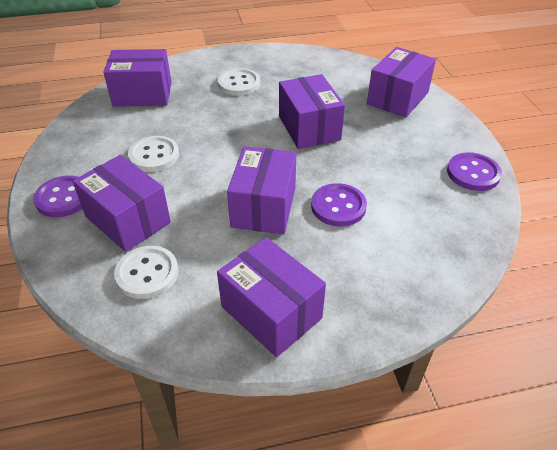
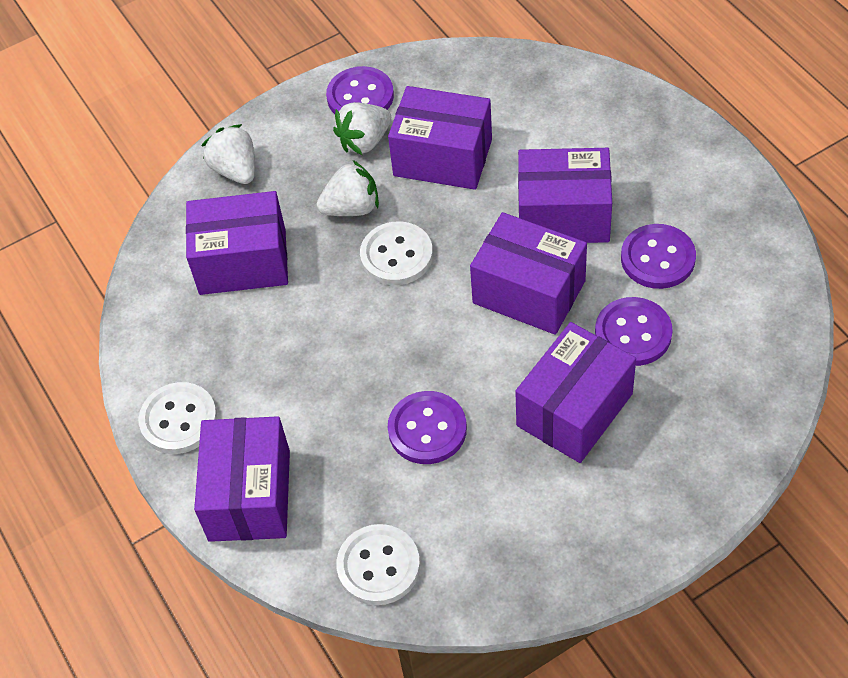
purple button: [33,175,82,217] [311,183,367,226] [447,152,502,191] = 3 -> [326,66,394,114] [388,391,467,464] [595,297,673,366] [621,224,696,289] = 4
white strawberry: none = 0 -> [201,124,255,184] [317,160,379,216] [333,102,391,155] = 3

